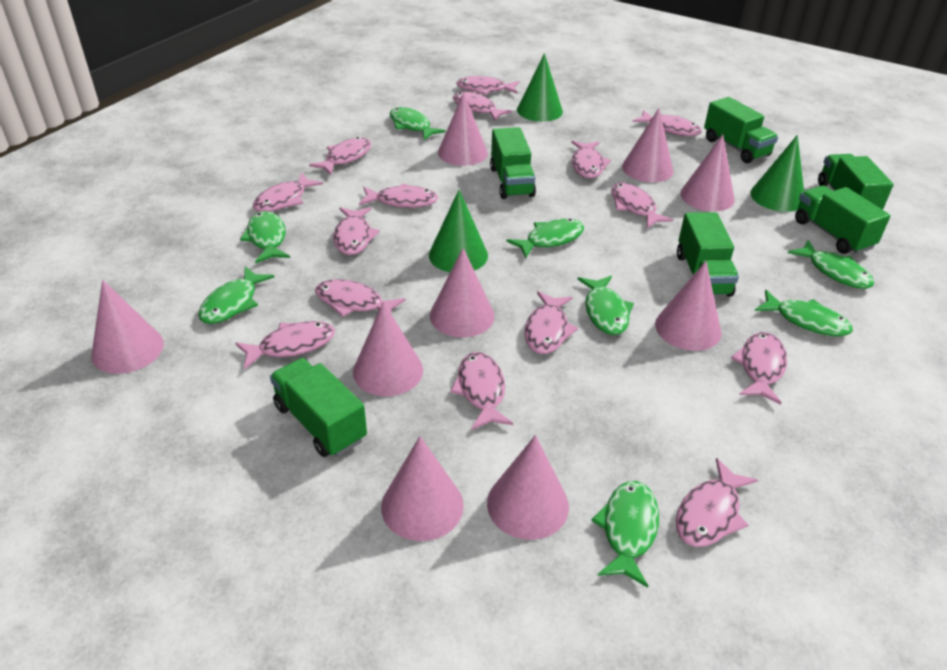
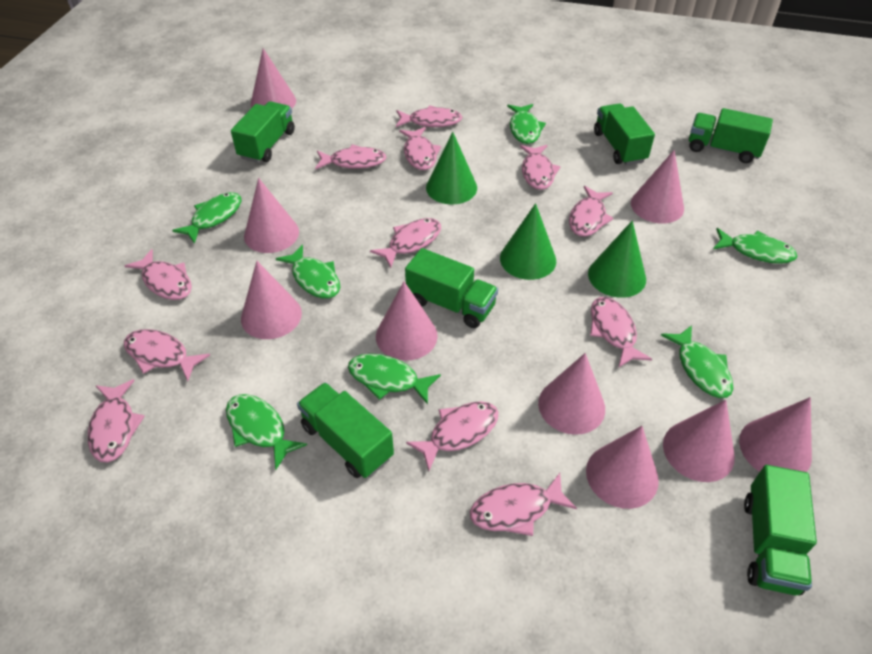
green fish: [198,266,275,324] [240,211,290,264] [390,107,446,140] [506,219,584,258] [578,276,634,335] [591,481,659,588] [754,290,853,336] [788,240,874,289] = 8 -> [172,192,242,244] [226,394,307,470] [276,244,340,299] [348,354,441,404] [507,104,546,144] [661,325,733,398] [713,228,797,264] = 7
pink fish: [235,321,335,370] [253,173,323,212] [309,137,371,175] [315,279,405,317] [333,207,380,255] [359,183,438,208] [450,352,514,430] [453,92,512,121] [456,76,519,95] [524,291,578,354] [571,141,611,179] [611,182,674,228] [633,110,702,136] [676,458,758,547] [731,332,787,405] = 15 -> [88,379,145,462] [124,329,210,381] [125,249,192,300] [315,144,386,170] [370,218,441,268] [396,105,462,127] [399,127,441,170] [406,401,498,471] [470,473,577,536] [520,145,561,190] [569,186,614,237] [590,297,652,368] = 12

